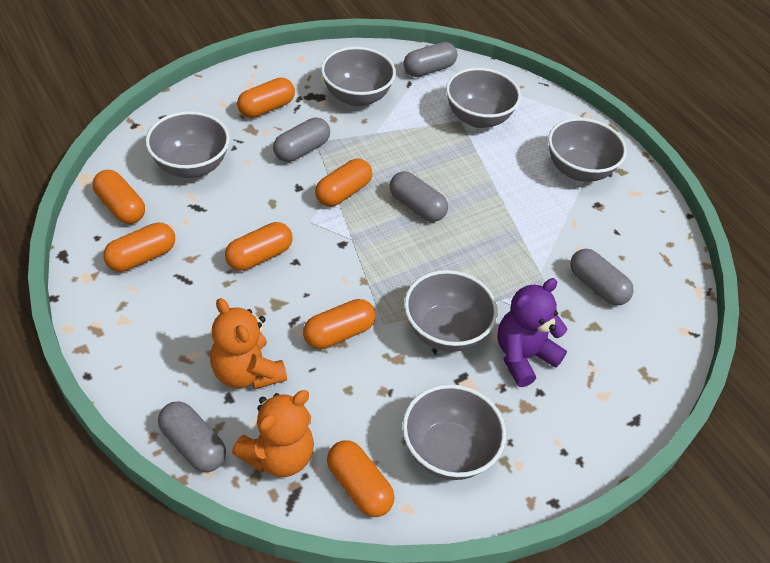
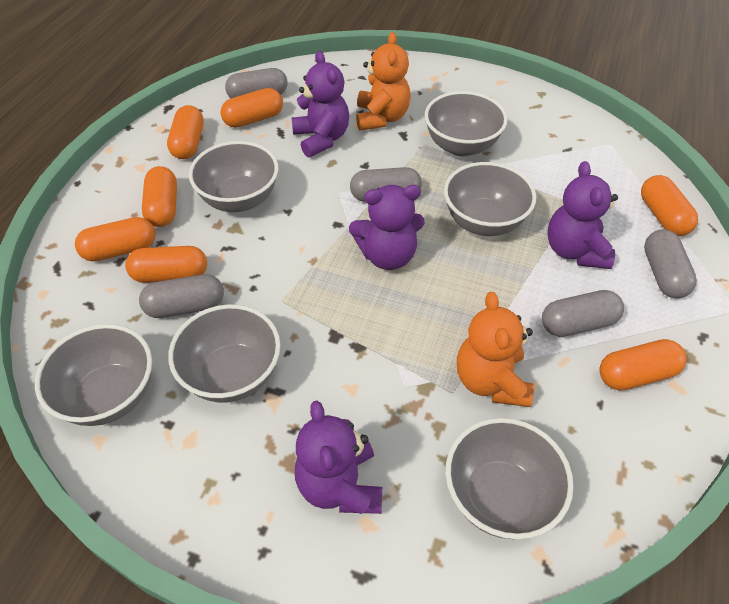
purple teddy bear: [497,278,568,387] = 1 -> [292,51,349,157] [295,401,382,514] [349,185,425,270] [547,161,618,269] = 4

